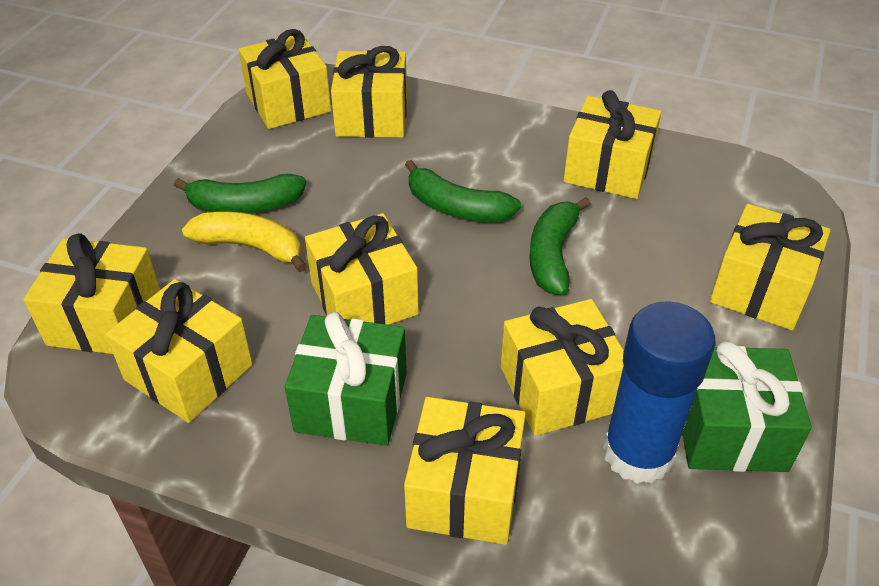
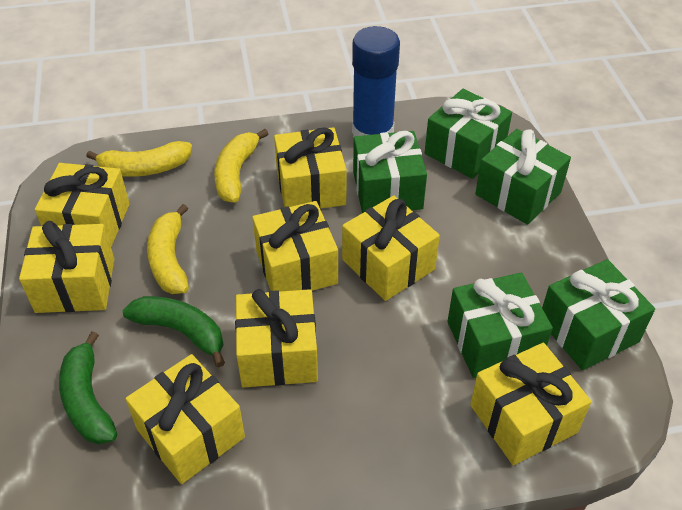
green banana: [174,174,306,213] [405,160,521,222] [529,197,591,295] = 3 -> [59,331,117,444] [123,296,225,368] = 2
green gift: [285,312,407,446] [682,341,812,472] = 2 -> [353,131,427,213] [425,89,512,179] [447,272,553,378] [475,129,571,225] [542,259,655,370] = 5
yellow banana: [182,211,307,272] = 1 -> [86,141,192,177] [147,204,189,294] [214,129,268,203] = 3
yellow gift: [23,233,160,354] [105,279,252,423] [238,29,331,129] [305,213,419,325] [331,46,407,138] [404,397,526,545] [501,299,624,436] [563,90,661,199] [710,204,831,330] = 9 -> [19,221,114,313] [35,163,130,247] [126,354,245,484] [235,289,318,388] [252,201,338,292] [274,127,347,209] [342,196,440,301] [470,343,592,465] = 8

